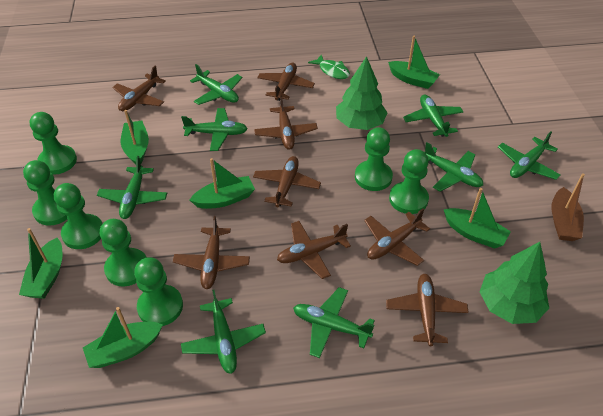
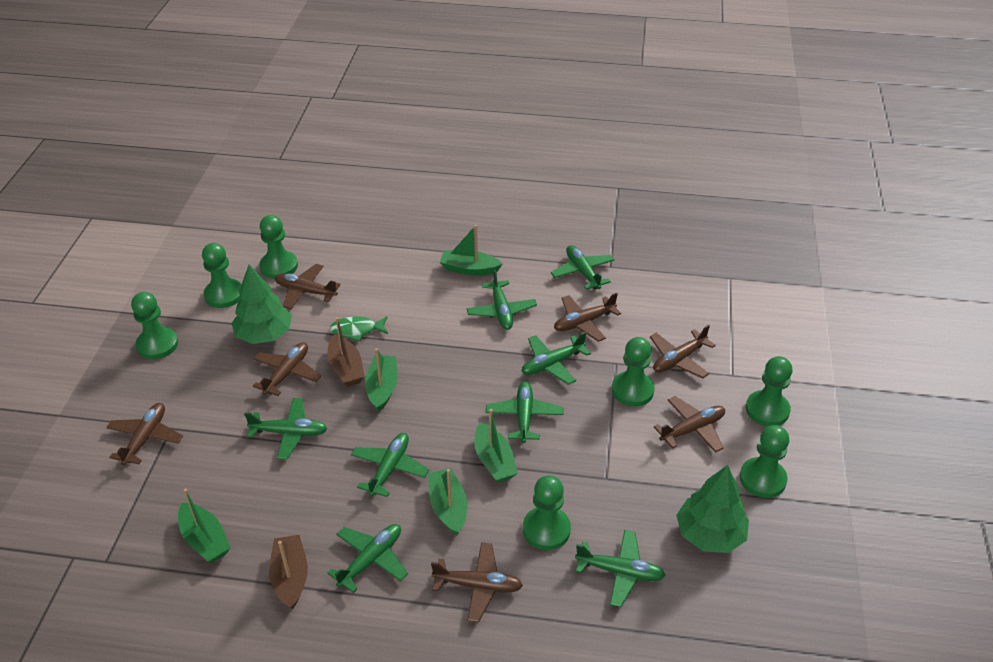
brown boat: [551,173,585,241] = 1 -> [269,535,308,610] [327,317,365,387] = 2
brown plane: [112,66,166,111] [173,216,250,289] [253,156,321,207] [254,96,318,150] [257,63,315,101] [277,221,351,279] [364,208,430,266] [386,274,469,346] = 8 -> [106,403,183,465] [253,342,321,396] [275,264,341,309] [431,542,523,622] [554,293,621,342] [650,325,716,379] [654,396,725,453] = 7
green boat: [19,228,62,299] [83,307,163,368] [121,110,149,165] [190,158,255,209] [388,36,440,89] [443,188,511,249] = 6 -> [178,489,231,563] [365,348,398,412] [428,468,467,535] [440,225,503,276] [475,409,518,483] = 5

